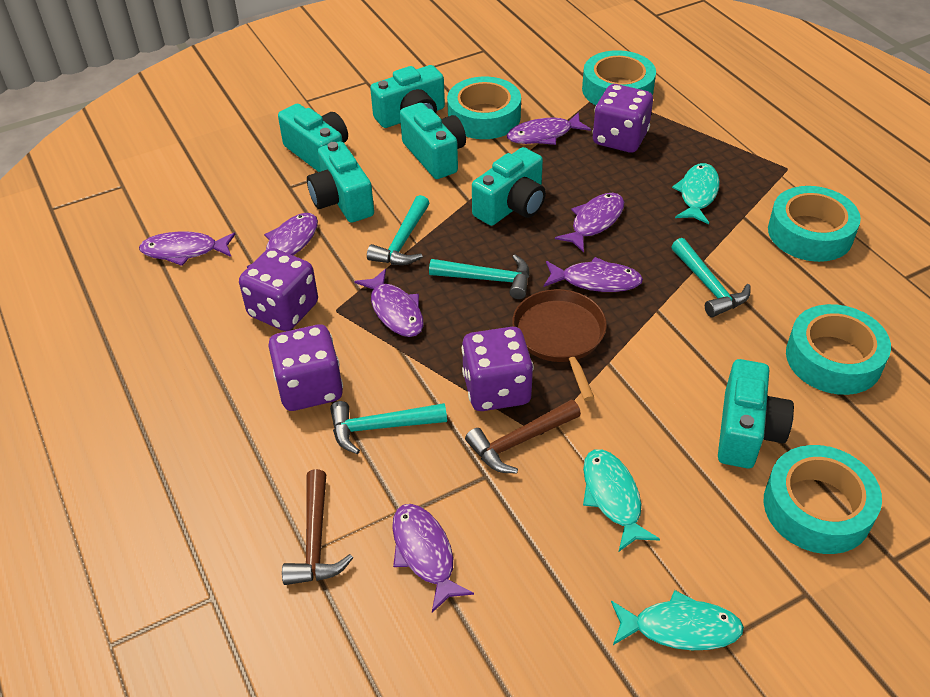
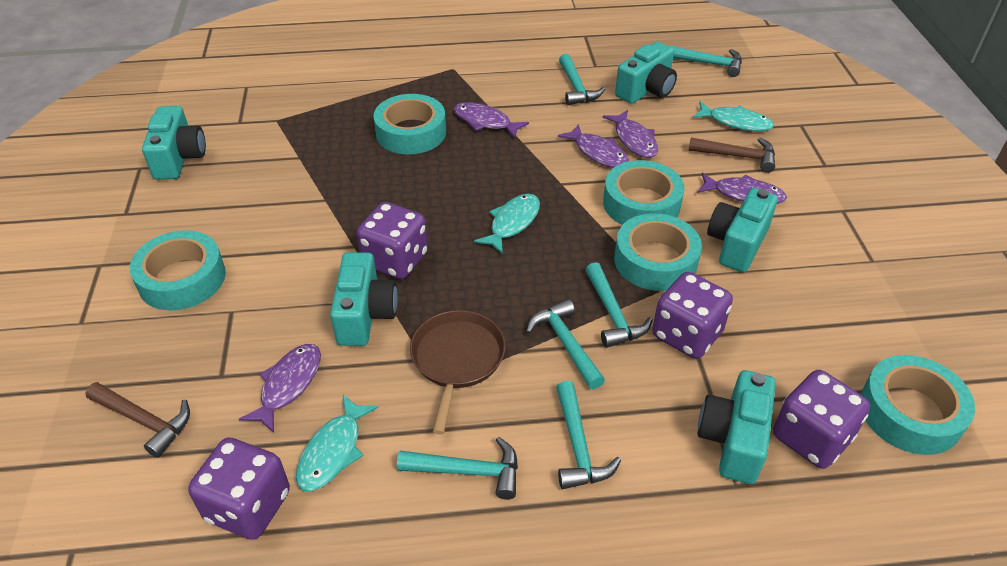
purple fish: [139,231,235,266] [247,213,318,268] [354,269,424,337] [392,504,474,612] [507,112,591,145] [544,257,643,292] [555,193,624,252] = 7 -> [239,344,321,433] [454,102,529,138] [558,124,629,168] [603,110,658,158] [697,172,787,204] = 5
turquoise camera: [278,103,348,172] [307,141,374,223] [370,65,445,128] [400,103,466,179] [472,147,546,226] [718,359,794,468] = 6 -> [142,106,206,180] [330,252,398,346] [615,42,677,104] [698,370,776,484] [707,188,778,272] = 5
turquoise hammer: [330,401,447,454] [367,195,429,265] [429,255,529,299] [671,238,751,318] = 4 -> [397,437,518,500] [526,299,605,389] [556,381,621,489] [559,54,605,105] [585,262,653,348] [669,45,742,77] = 6

